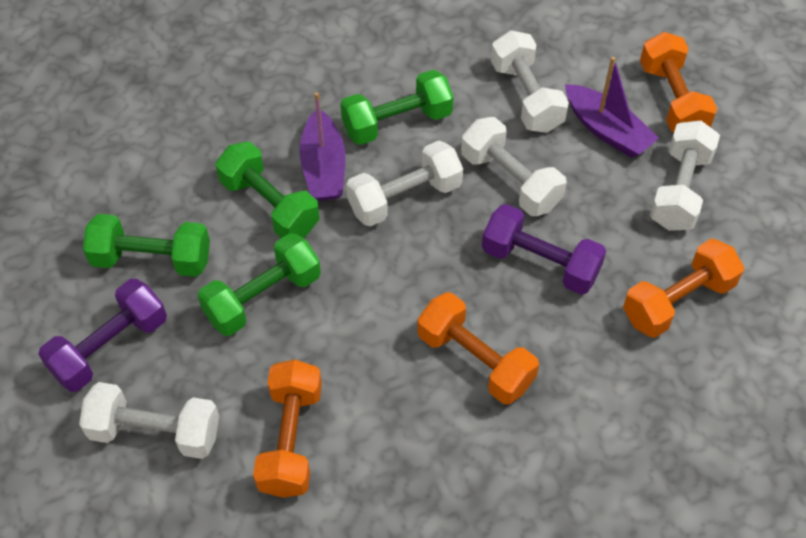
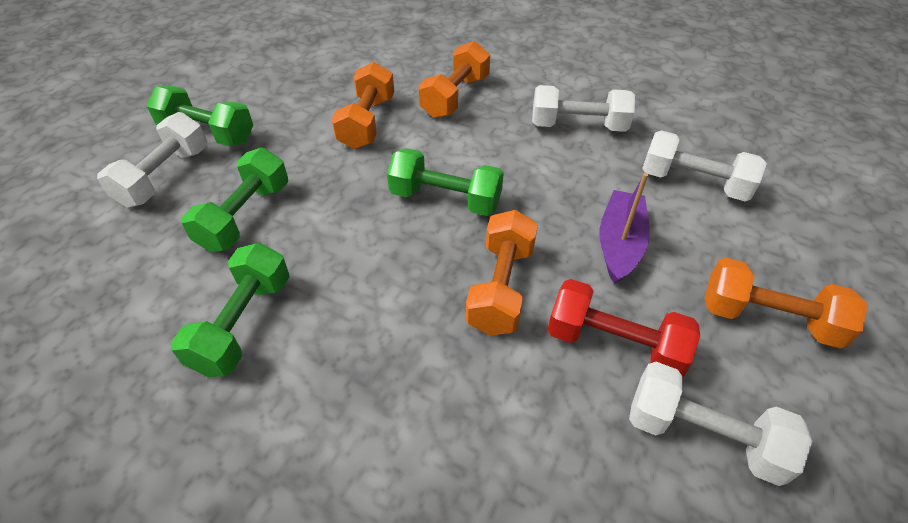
purple boat: [299,92,346,201] [565,57,659,158] = 2 -> [600,173,650,284] = 1
purple dumbbell: [38,279,167,392] [482,204,606,295] = 2 -> none = 0
red dumbbell: none = 0 -> [548,279,700,377] = 1
white dumbbell: [79,382,219,459] [346,141,463,227] [461,117,567,216] [491,30,569,133] [650,121,720,231] = 5 -> [97,112,207,208] [532,85,635,132] [629,362,812,486] [642,130,767,201] = 4

